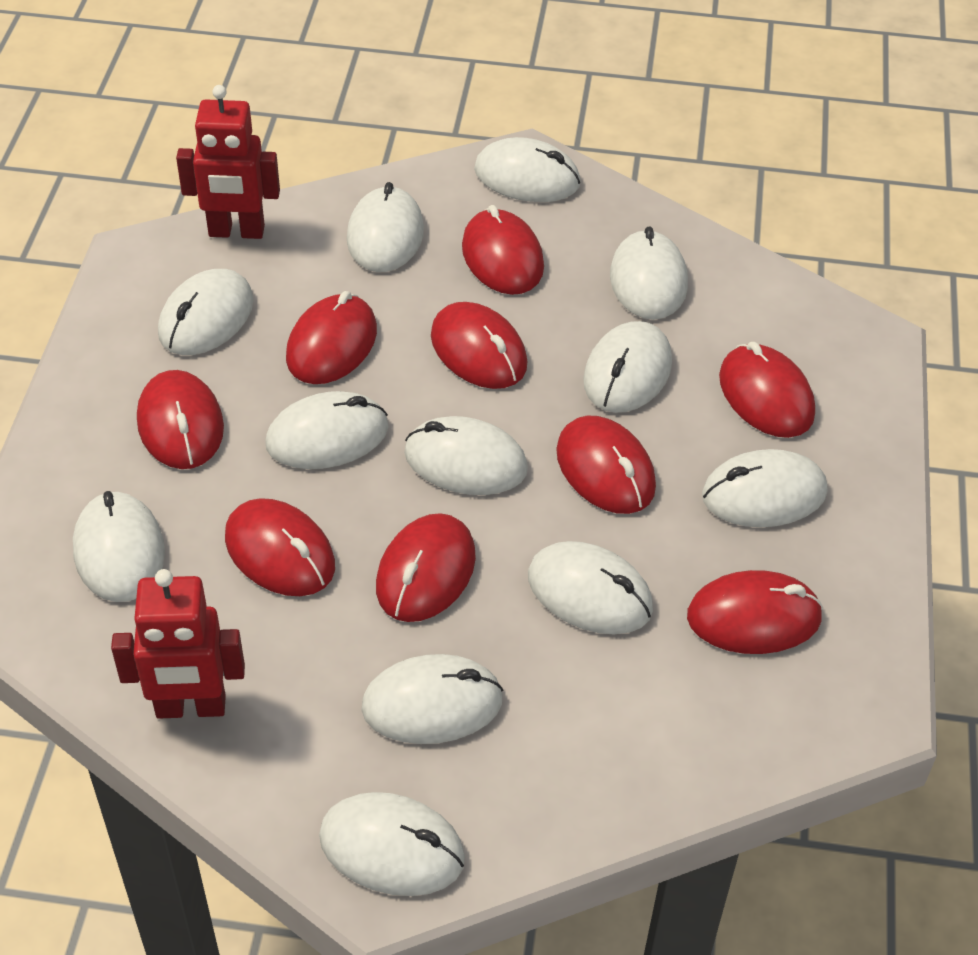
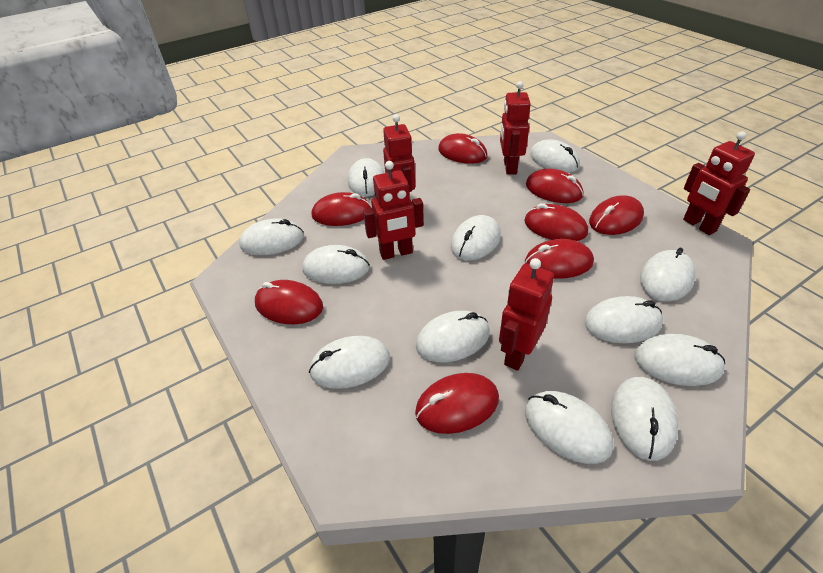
red mouse: [137,370,224,469] [225,498,335,596] [286,291,377,384] [376,513,476,622] [431,302,527,389] [462,205,544,295] [556,416,656,514] [687,570,823,654] [719,342,815,438] = 9 -> [255,280,323,324] [312,192,372,226] [415,373,499,434] [438,133,487,164] [524,203,588,241] [525,239,594,279] [526,169,583,203] [589,195,644,235] = 8
red robot: [111,569,245,719] [176,85,280,239] = 2 -> [363,161,424,260] [383,114,415,198] [499,258,554,371] [500,81,531,175] [683,131,755,235] = 5

